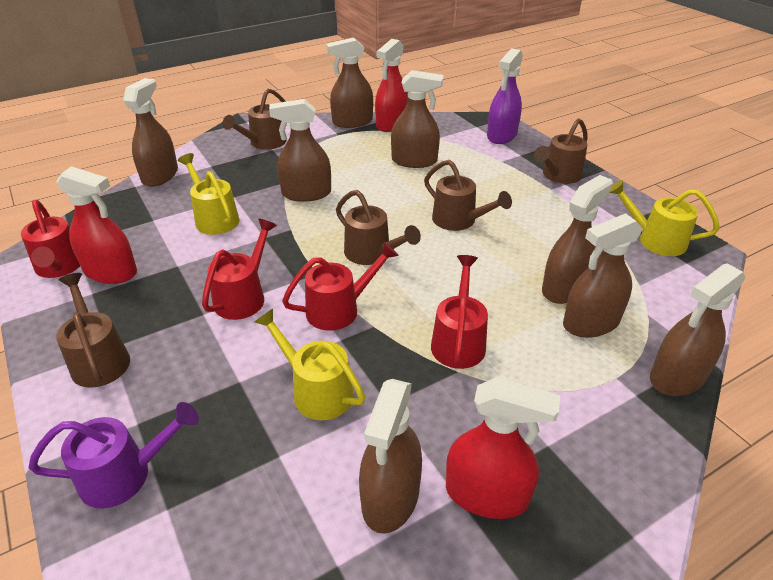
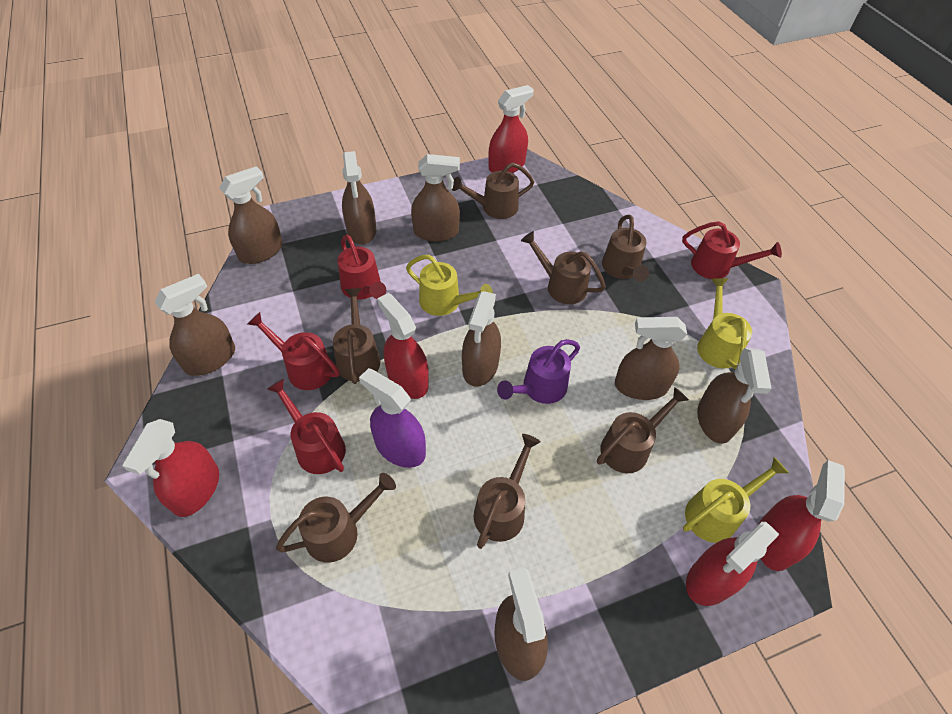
brown watering can: [56,273,130,388] [222,89,287,150] [336,190,421,265] [424,160,512,231] [534,118,588,184] = 5 -> [276,473,396,563] [333,288,380,384] [451,162,534,219] [474,434,541,549] [521,231,606,304] [597,387,689,473] [602,215,649,282] = 7
red spray bottle: [56,166,137,284] [375,39,408,132] [446,377,560,519] = 3 -> [122,419,219,517] [378,293,429,399] [489,85,534,173] [686,522,779,606] [758,460,845,571] = 5

